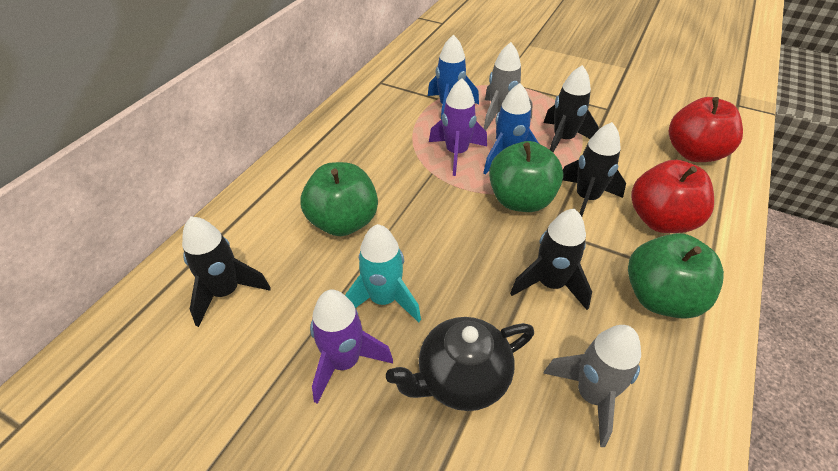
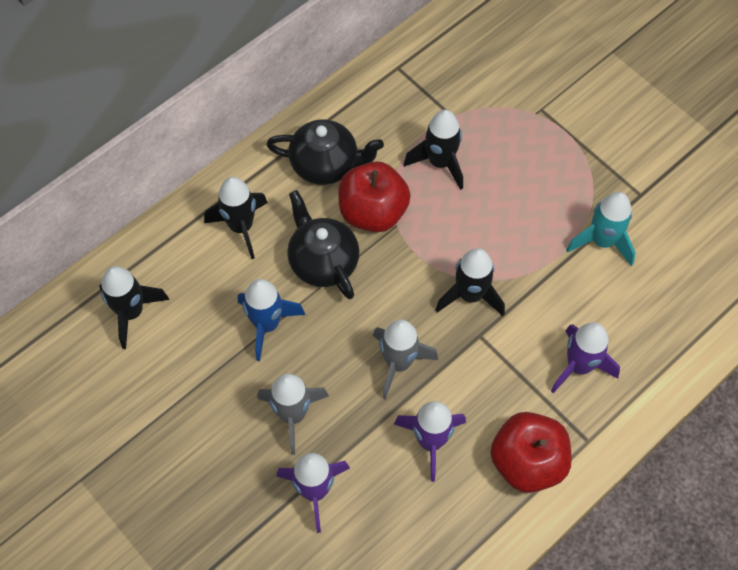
black teapot: [386,317,534,411] = 1 -> [266,119,384,185] [287,190,360,299] = 2
blue rocket: [428,35,479,119] [483,83,538,175] = 2 -> [238,279,305,361] = 1
green apple: [301,162,378,236] [489,141,563,212] [628,233,724,319] = 3 -> none = 0
purple rocket: [310,289,393,404] [429,78,487,176] = 2 -> [276,453,350,533] [394,401,466,482] [551,323,620,393] = 3

